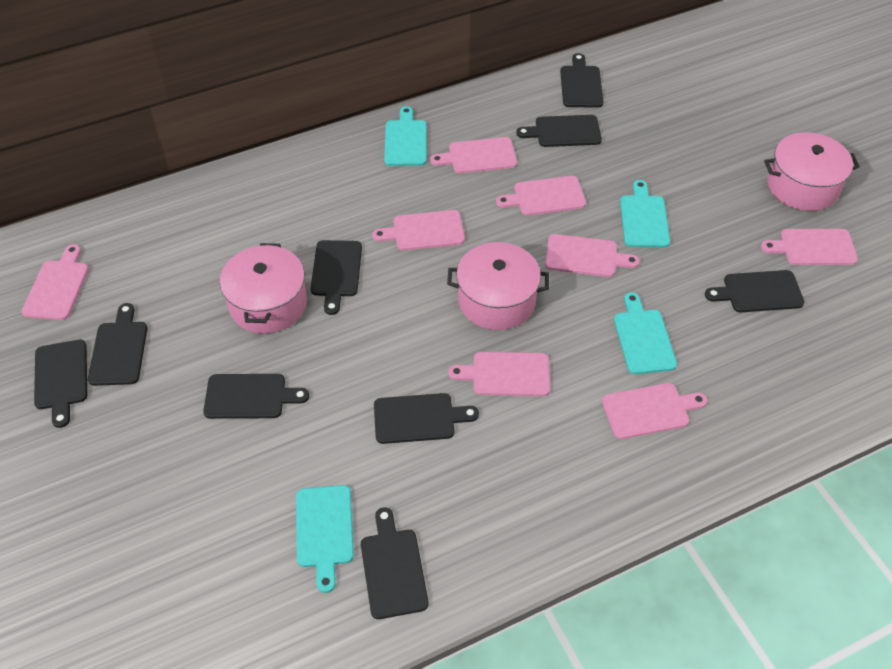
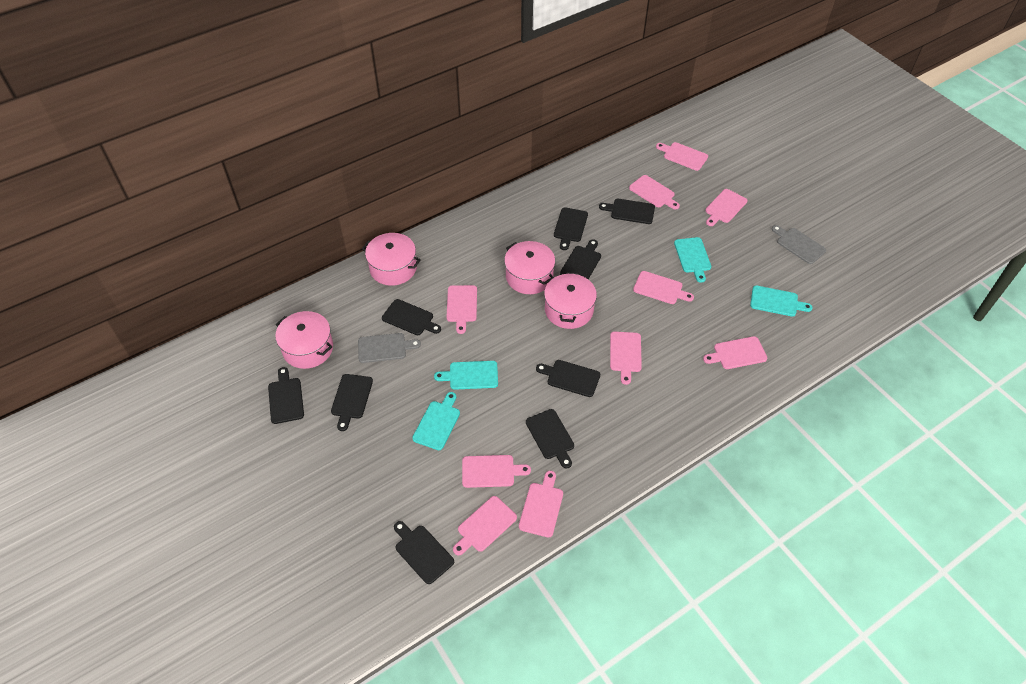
grey cutting board: none = 0 -> [358,333,421,363] [772,225,826,264] = 2
pink cutting board: [22,244,89,320] [372,210,465,251] [430,137,517,174] [448,352,550,396] [496,176,586,216] [545,234,640,277] [602,383,708,439] [761,229,858,265] = 8 -> [447,285,477,334] [453,496,517,556] [462,455,531,488] [519,471,563,537] [610,332,642,385] [629,175,680,210] [633,271,694,304] [656,142,708,171] [703,336,767,369] [705,189,747,226] = 10
pink pot: [220,243,307,334] [447,242,549,330] [764,132,860,211] = 3 -> [275,311,333,369] [362,233,421,286] [504,241,555,294] [544,272,597,329] = 4

